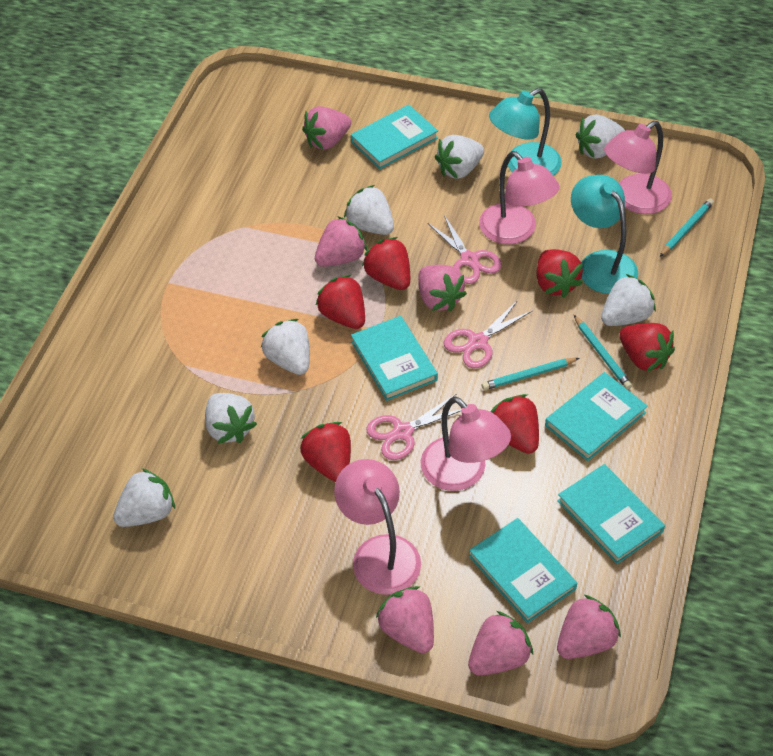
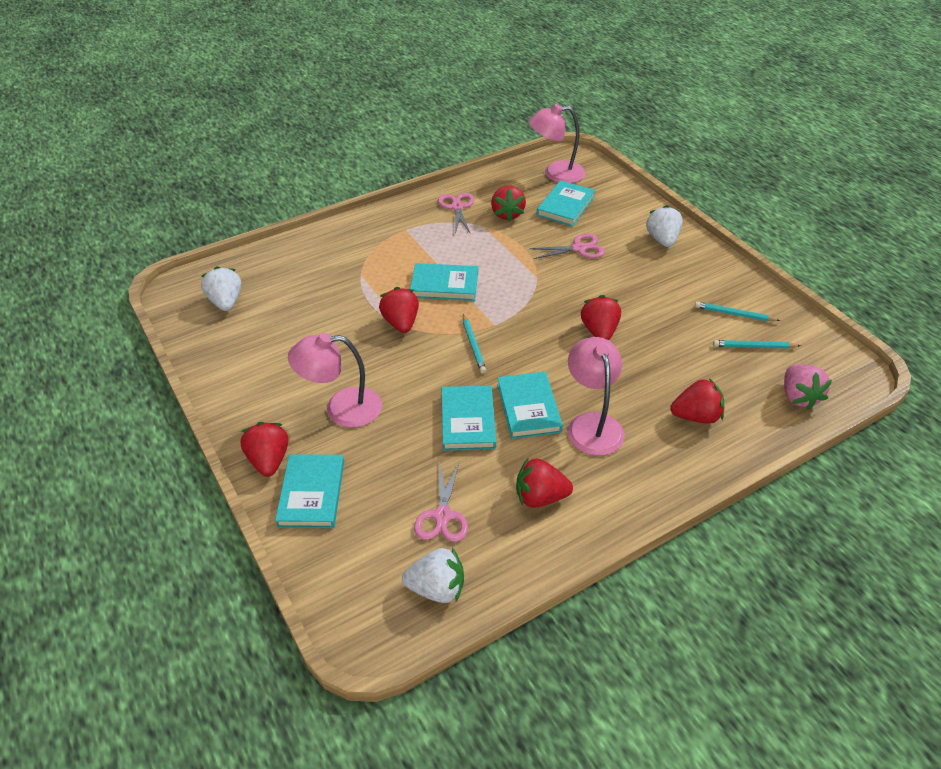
pink lamp: [334,459,421,595] [421,396,511,491] [479,151,560,244] [604,121,672,214] = 4 -> [288,333,382,428] [529,104,585,183] [568,337,625,456] = 3
pink strawberry: [302,106,351,150] [315,216,367,267] [376,586,434,653] [418,265,467,311] [468,611,533,676] [557,595,621,659] = 6 -> [784,365,832,410] = 1
turquoise lamp: [489,88,562,176] [571,175,638,294] = 2 -> none = 0
white strawberry: [113,468,175,527] [205,393,257,444] [261,319,310,375] [344,185,394,235] [435,135,484,179] [576,114,625,159] [601,274,656,326] = 7 -> [201,266,241,311] [402,548,464,603] [646,205,683,247] = 3

